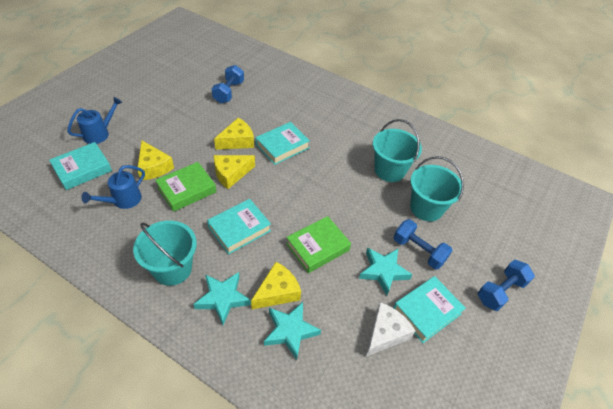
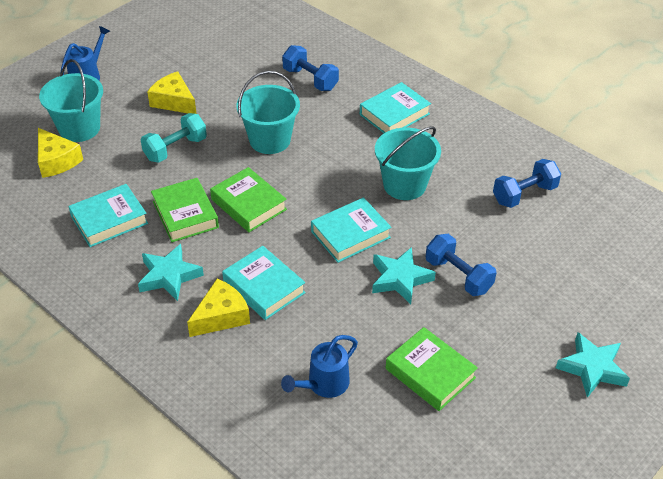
green book: [155,162,216,212] [286,216,351,273] = 2 -> [151,178,219,242] [210,167,287,232] [386,327,478,411] = 3
turquoise dumbbell: none = 0 -> [141,113,207,163] = 1
white cheese: [366,302,416,357] = 1 -> none = 0
yellow cheese: [138,140,174,180] [214,118,254,150] [214,155,255,189] [251,262,301,309] = 4 -> [38,128,83,178] [147,71,196,114] [187,279,250,337] = 3

